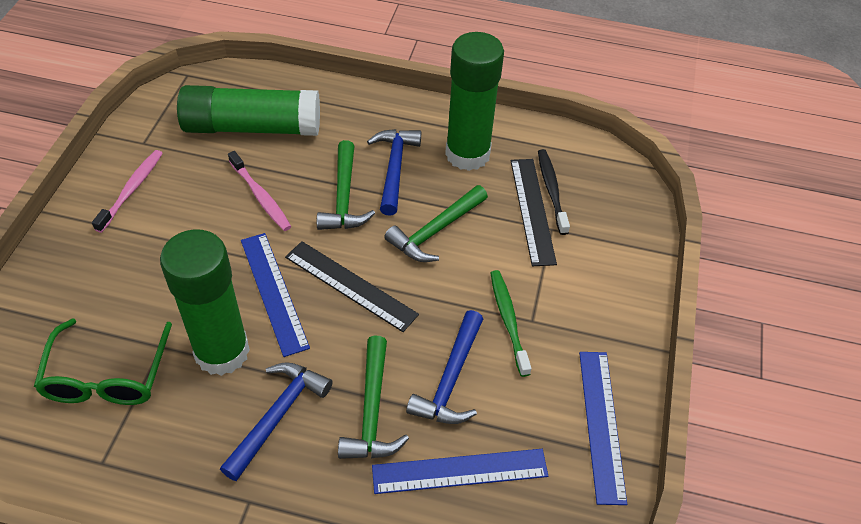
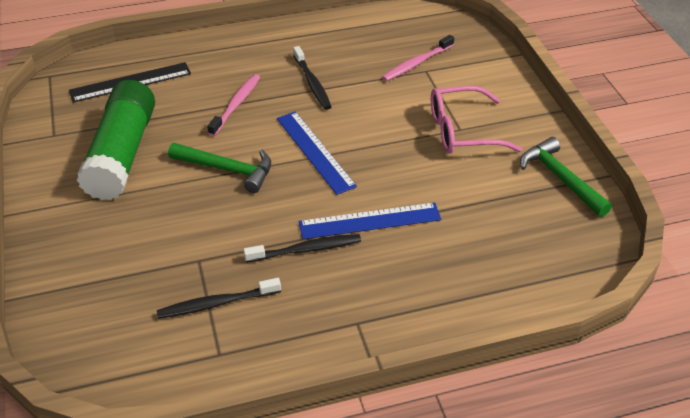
black ruler: [285,241,419,332] [511,159,557,266] = 2 -> [69,62,191,103] = 1
black toothbrush: [538,149,570,235] = 1 -> [157,278,281,319] [243,234,361,263] [293,46,331,110] = 3
blue hammer: [220,362,333,481] [367,129,421,216] [406,310,483,424] = 3 -> none = 0
blue ruler: [241,233,310,357] [372,449,548,494] [579,352,627,505] = 3 -> [277,111,357,195] [299,202,441,239] = 2
green glasses: [34,319,172,405] = 1 -> none = 0
green glue stick: [160,229,250,376] [177,85,320,136] [445,32,504,171] = 3 -> [77,80,155,200] = 1
green hammer: [317,140,375,230] [338,336,409,459] [384,185,488,262] = 3 -> [168,143,271,193] [520,137,612,217] = 2
green toothbrush: [490,270,531,377] = 1 -> none = 0
pink glasses: none = 0 -> [431,86,522,154] = 1

